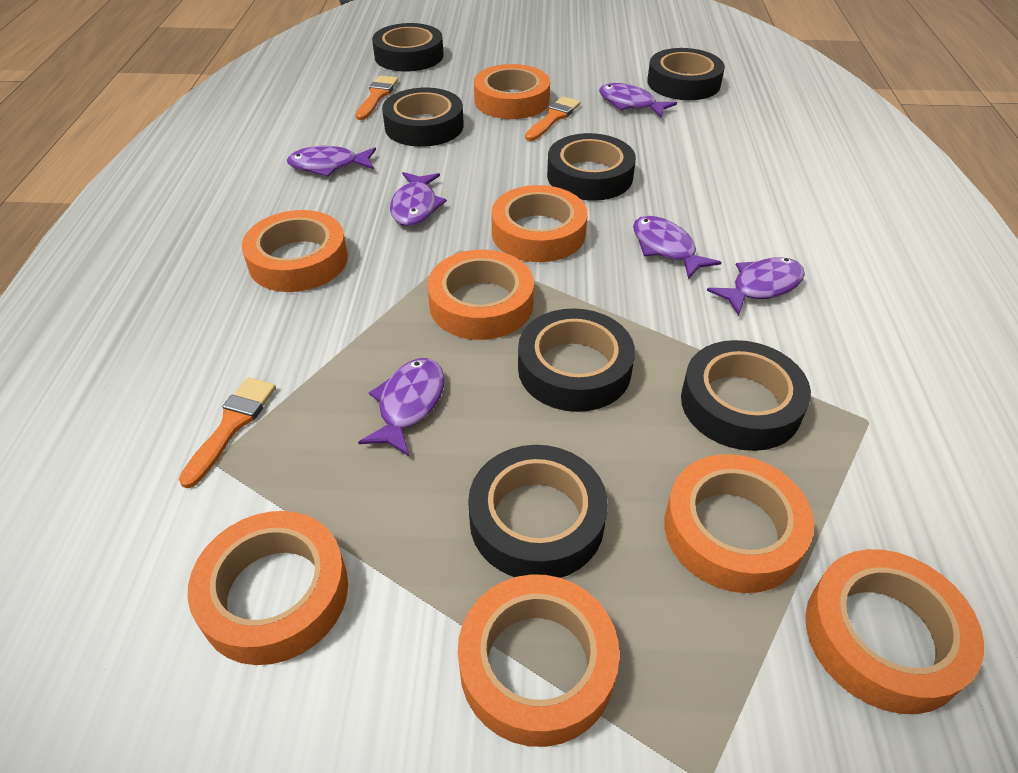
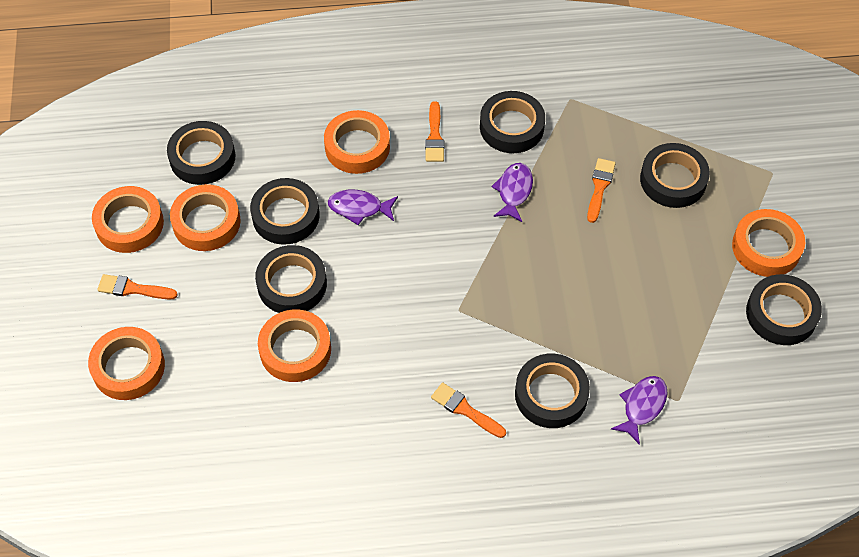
orange brush: [179,377,276,488] [356,75,398,120] [525,96,580,141] = 3 -> [97,274,178,299] [425,101,444,162] [431,382,506,438] [587,158,616,223] = 4
orange tape: [188,511,348,665] [242,210,348,292] [427,250,534,340] [458,574,620,747] [474,64,550,119] [491,185,588,262] [664,454,814,593] [805,549,984,714] = 8 -> [88,327,165,400] [92,186,164,253] [170,184,241,251] [258,310,331,382] [324,110,390,174] [732,209,805,277] = 6
purple fish: [287,146,376,177] [358,358,445,456] [390,172,447,226] [599,83,677,118] [633,216,721,279] [707,257,805,316] = 6 -> [328,190,398,225] [491,163,533,222] [611,376,668,445] = 3

